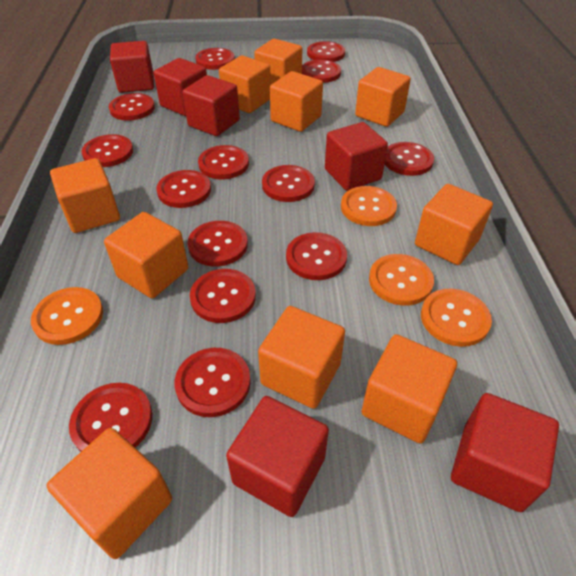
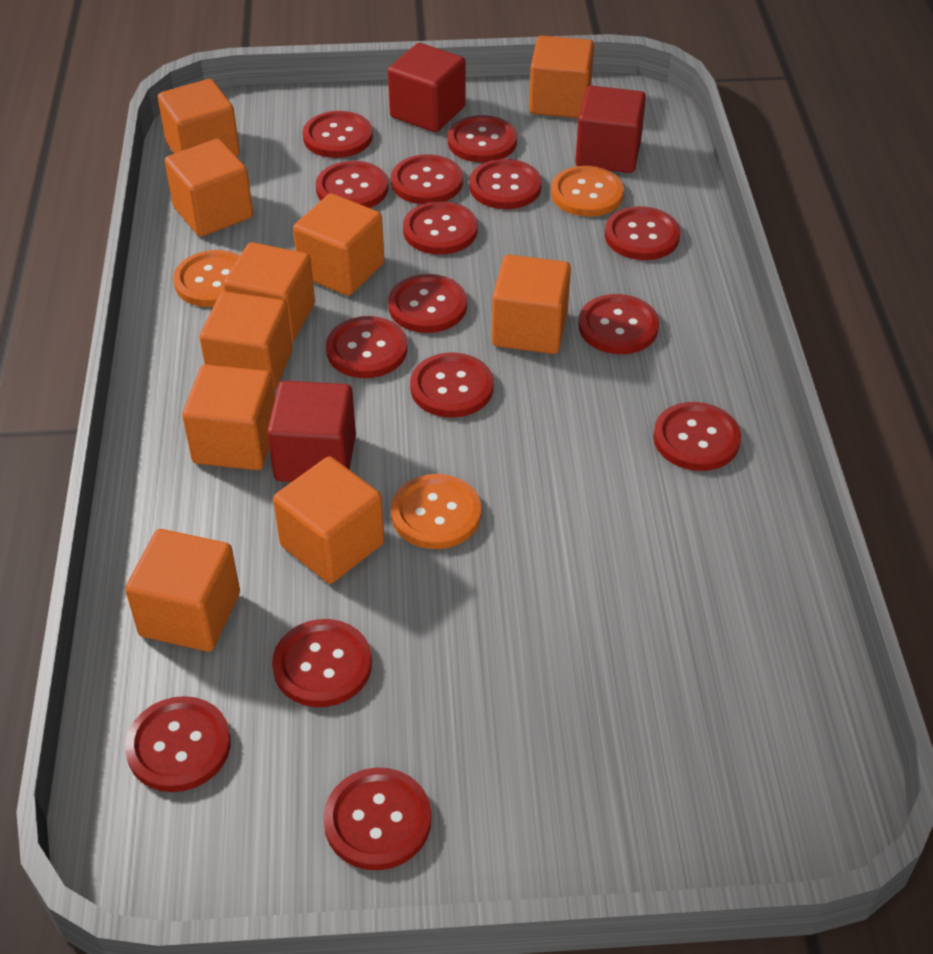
orange button: [31,287,103,345] [341,186,397,226] [369,254,434,306] [421,289,492,347] = 4 -> [173,250,240,307] [391,474,481,549] [551,166,624,217] = 3
red button: [69,383,152,452] [82,134,133,167] [109,93,155,121] [156,170,211,208] [174,348,251,417] [187,221,248,267] [190,269,256,323] [195,48,235,70] [198,145,249,179] [262,165,315,202] [286,232,347,280] [302,60,341,83] [307,41,345,62] [385,142,434,176] = 14 -> [125,696,231,792] [272,619,372,707] [303,111,373,158] [316,161,388,208] [323,768,431,870] [326,316,407,378] [388,274,467,333] [391,154,463,204] [403,201,477,254] [410,353,493,417] [448,115,517,163] [469,159,542,209] [578,294,659,354] [605,206,680,260] [653,402,741,471] = 15
red cube: [110,41,154,93] [154,58,207,116] [182,75,240,136] [226,396,329,517] [325,122,388,191] [451,393,559,512] = 6 -> [267,381,356,482] [388,43,466,132] [576,86,646,173] = 3

